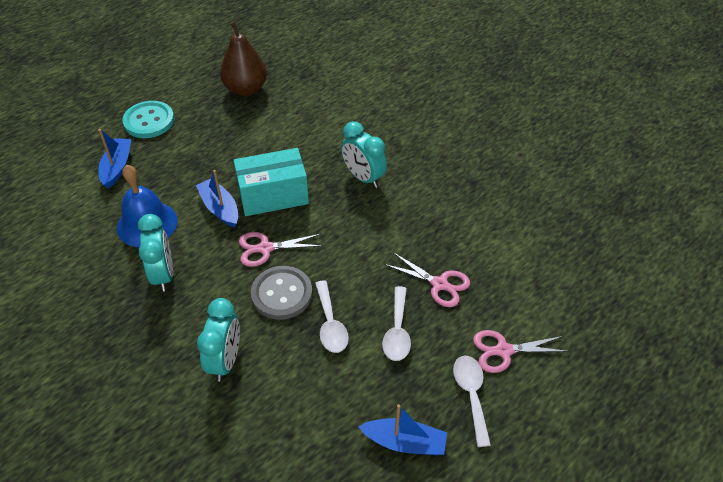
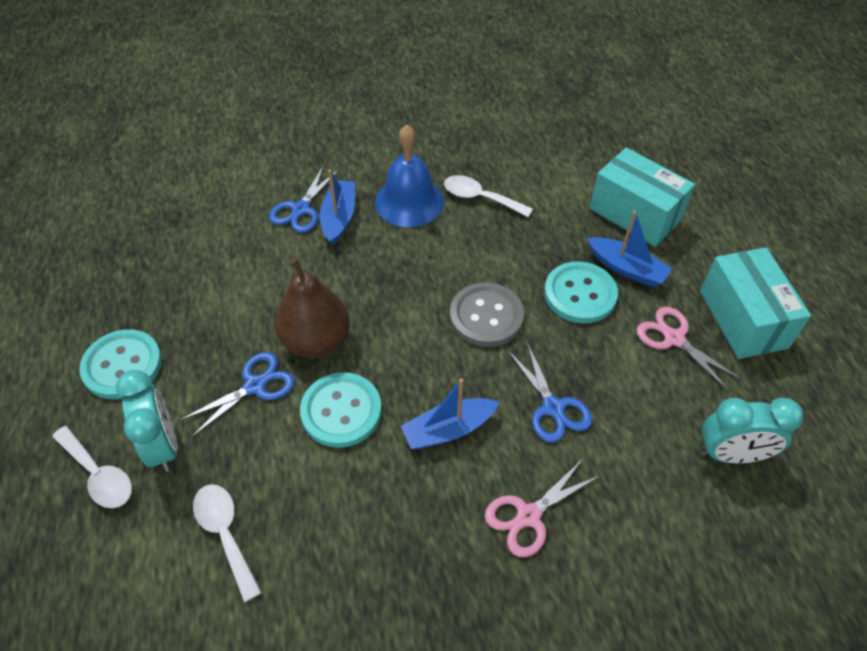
blue scissors: none = 0 -> [180,352,295,437] [269,165,340,233] [508,342,592,443] = 3
pink scissors: [239,232,323,267] [384,252,470,307] [473,330,569,373] = 3 -> [485,459,599,557] [636,307,743,392] = 2
turquoise box: [233,148,309,216] = 1 -> [590,148,695,247] [700,247,811,359] = 2
turquoise button: [122,101,174,138] = 1 -> [79,329,162,399] [300,372,382,448] [544,261,618,323] = 3
turquoise clock: [138,214,173,292] [197,298,240,382] [341,121,387,188] = 3 -> [116,370,178,472] [701,397,804,463] = 2

